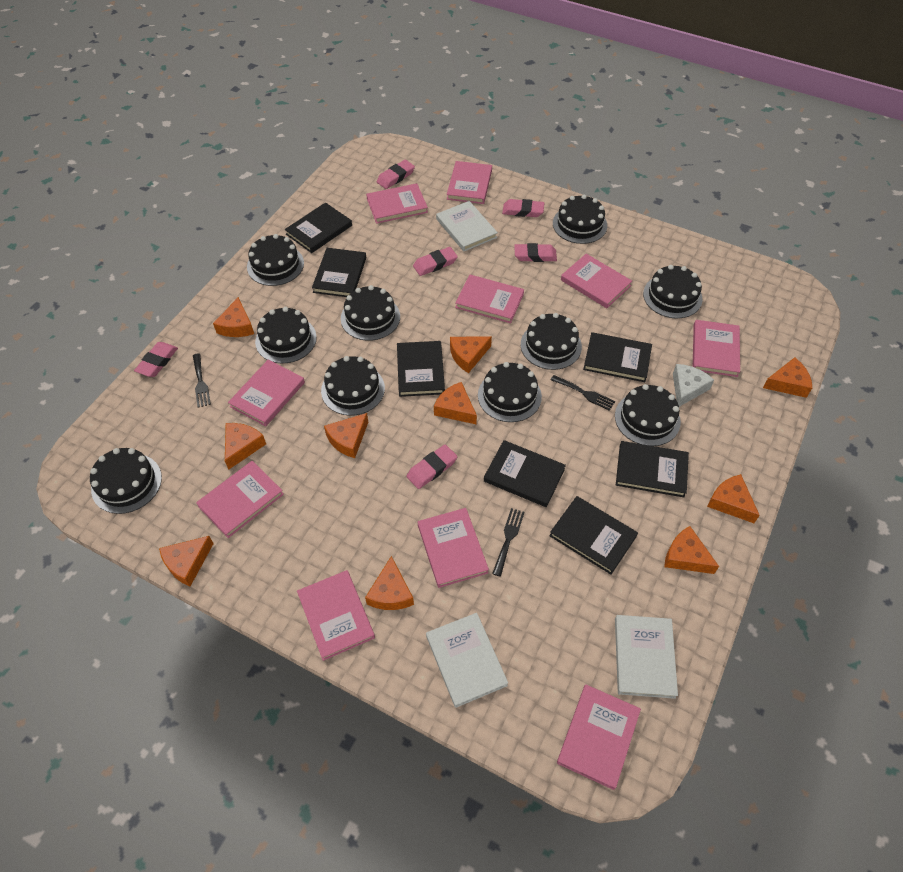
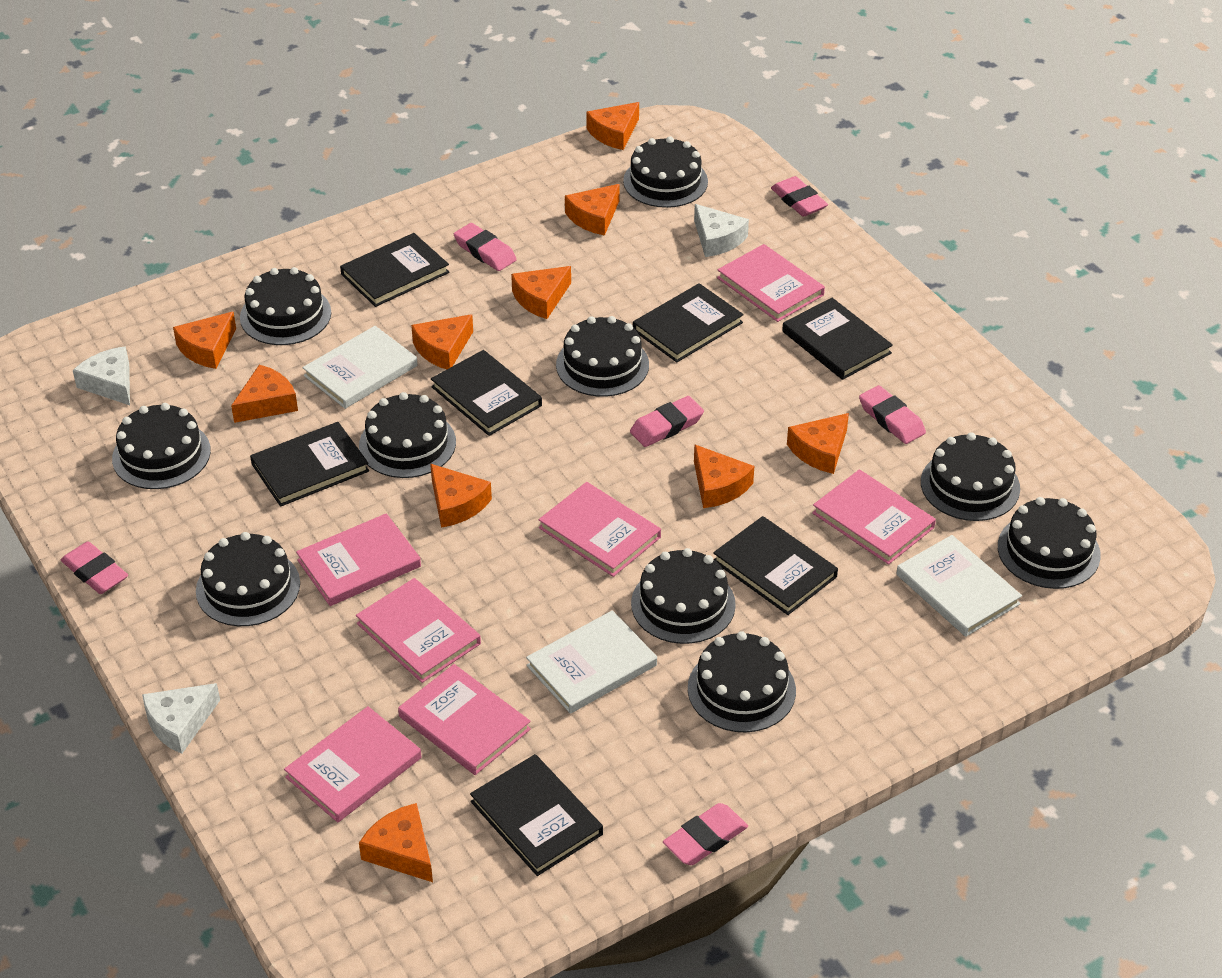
black fork: [193,353,211,407] [492,508,525,577] [551,375,615,411] = 3 -> none = 0
pink book: [196,461,284,538] [228,360,305,426] [297,570,375,661] [366,183,428,224] [418,508,489,588] [447,161,492,204] [455,275,524,323] [557,685,641,790] [561,254,632,308] [693,320,740,377] = 10 -> [284,706,421,822] [296,513,421,606] [356,578,481,683] [398,664,531,775] [539,482,661,577] [717,244,825,322] [812,469,936,565] = 7
white cheese: [673,364,714,407] = 1 -> [73,346,130,405] [142,683,220,754] [694,204,749,257] = 3

